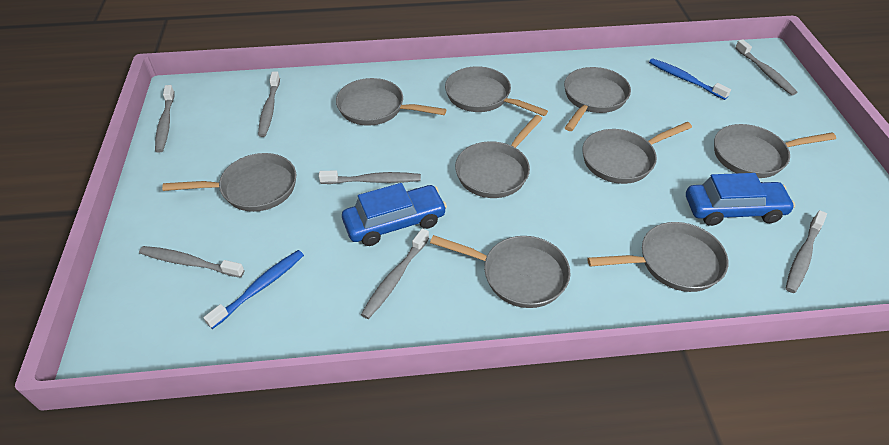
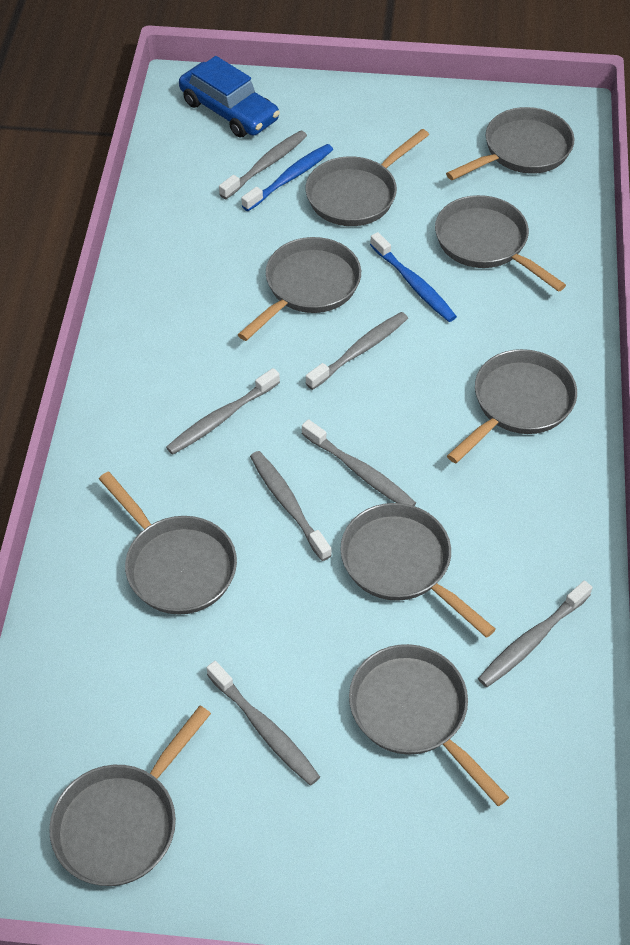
blue car: [342,183,447,246] [686,173,795,226] = 2 -> [179,56,280,138] = 1

